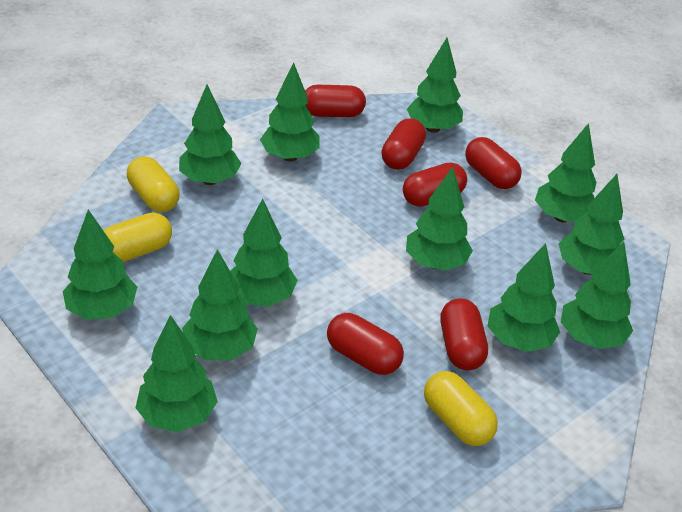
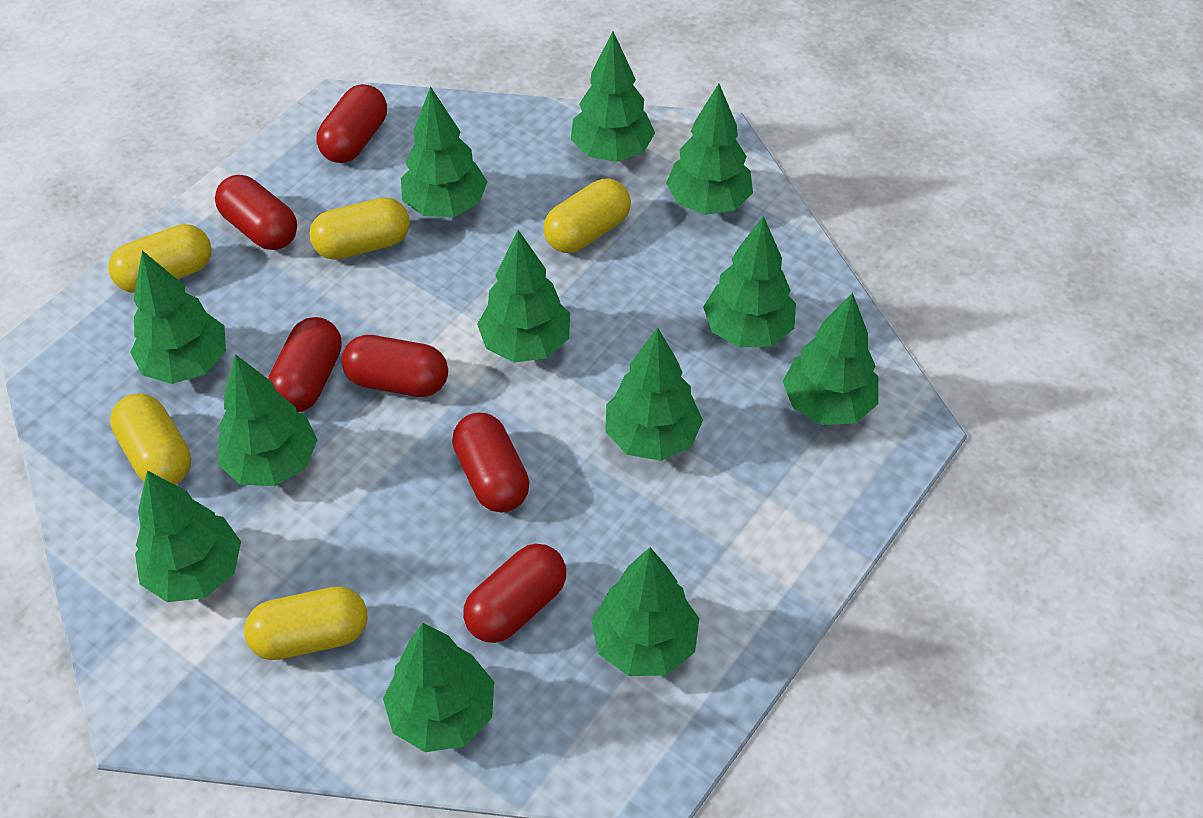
yellow capsule: [103,212,172,262] [127,156,180,212] [424,371,498,446] = 3 -> [108,224,211,293] [110,393,191,485] [244,587,367,660] [309,197,410,260] [543,179,631,253] = 5

